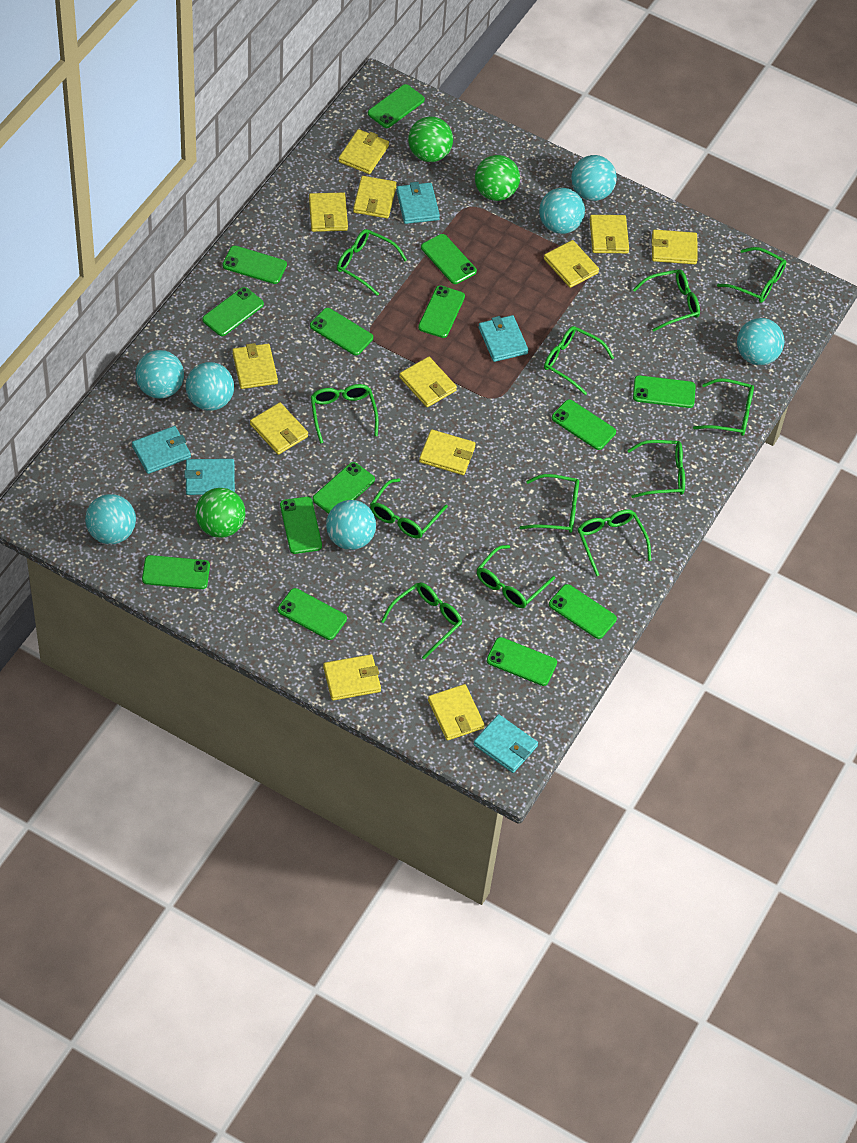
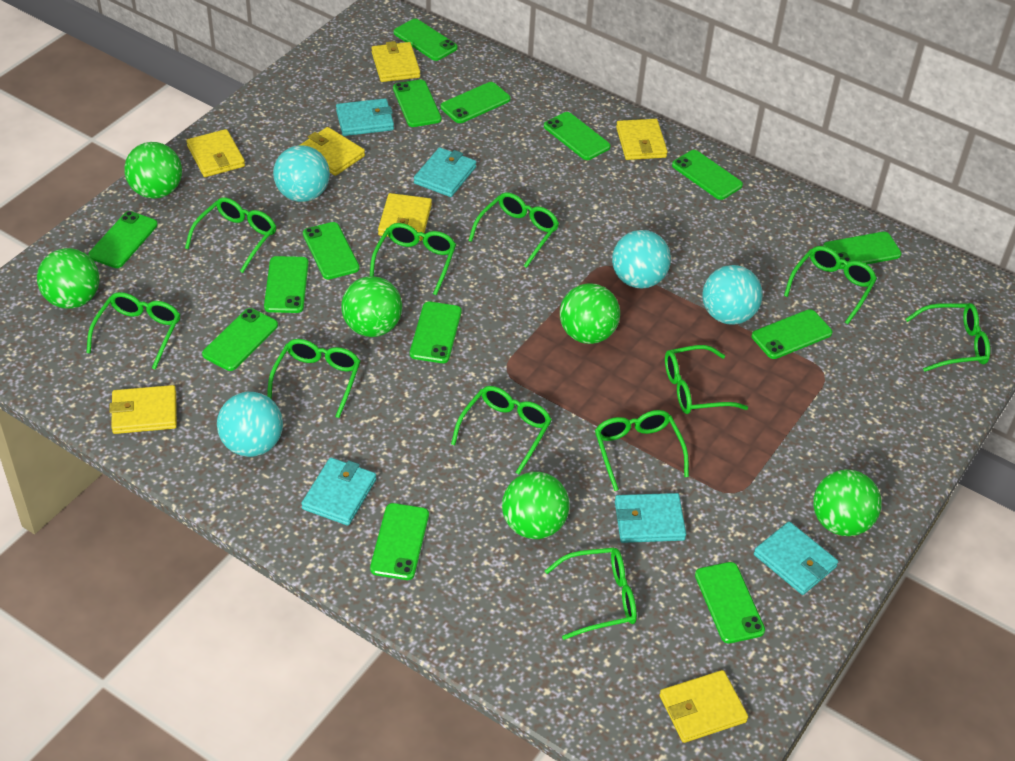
green ball: [195,488,245,538] [408,116,453,162] [475,155,520,201] = 3 -> [37,248,99,309] [124,142,182,199] [341,276,402,337] [502,472,570,539] [560,283,620,344] [813,470,882,536] = 6
green glasses: [311,384,379,444] [337,229,407,296] [370,478,448,539] [381,582,462,659] [477,545,555,608] [520,474,579,533] [544,326,614,395] [578,510,651,576] [628,440,685,498] [633,269,700,332] [693,378,754,436] [717,247,786,303] = 12 -> [86,292,180,370] [185,197,276,273] [267,339,360,418] [370,223,456,295] [451,386,552,474] [468,192,559,268] [545,548,637,640] [595,410,689,491] [665,345,748,414] [784,246,877,324] [906,303,990,372] = 11
turquoise ball: [85,494,136,544] [135,350,184,398] [186,362,234,411] [326,500,376,550] [539,188,585,234] [571,155,617,201] [737,318,785,365] = 7 -> [217,392,283,457] [273,145,330,202] [612,230,671,289] [702,265,763,325] = 4
yellow wallet: [232,343,278,389] [250,402,308,455] [309,193,348,232] [323,654,381,701] [339,129,389,174] [353,176,397,219] [399,357,457,407] [419,429,476,475] [428,684,485,741] [544,240,599,288] [590,215,629,253] [652,230,698,264] = 12 -> [109,385,177,434] [187,129,245,177] [300,127,365,176] [371,41,420,82] [378,193,432,241] [616,119,668,160] [660,670,748,743] = 7

